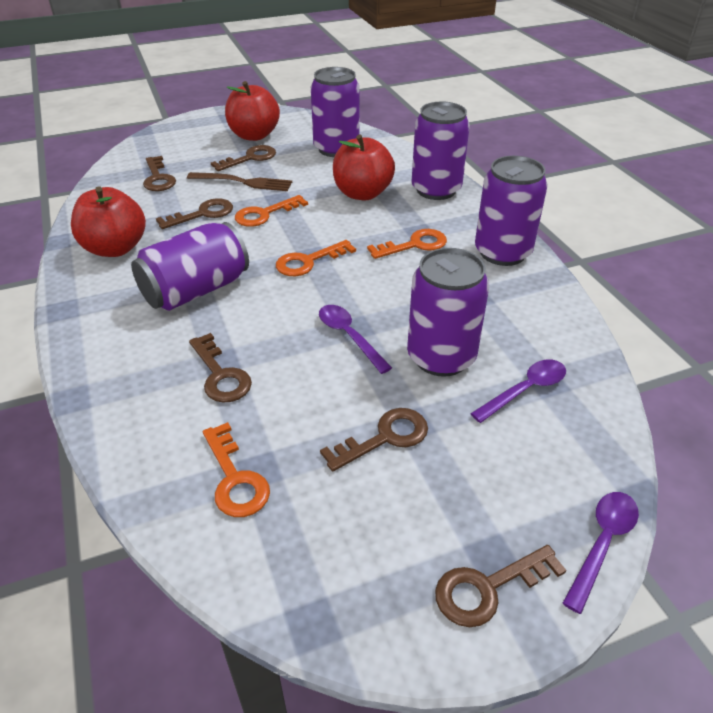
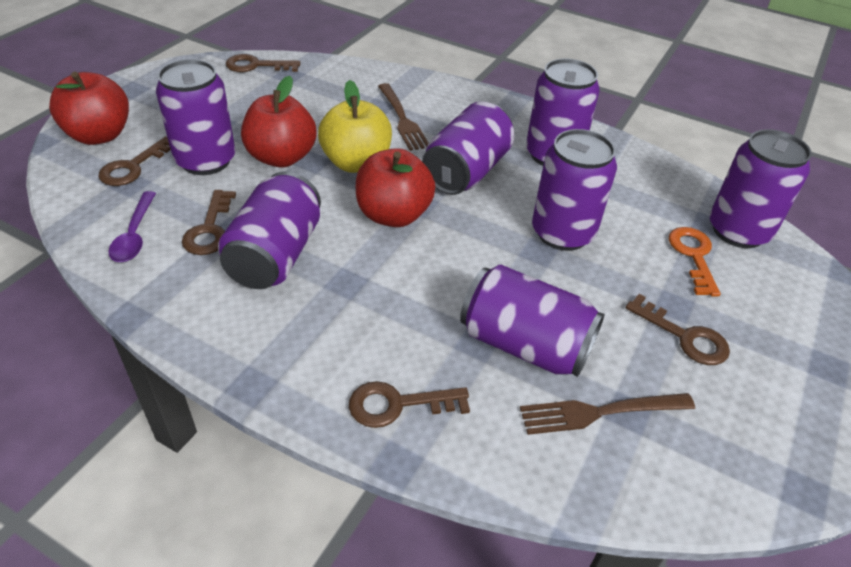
brown fork: [187,172,292,191] = 1 -> [378,83,429,151] [520,393,695,435] = 2
brown key: [143,156,176,191] [156,198,233,229] [189,333,252,403] [211,145,276,171] [320,408,428,472] [435,545,566,627] = 6 -> [98,136,170,186] [182,190,236,255] [226,54,300,72] [349,381,470,428] [625,294,730,365] = 5
orange key: [203,422,270,517] [235,195,308,227] [276,240,356,276] [367,229,447,259] = 4 -> [669,227,721,297] = 1
purple can: [131,222,249,311] [311,67,360,157] [407,248,489,377] [412,101,470,200] [475,156,548,266] = 5 -> [156,59,235,175] [218,172,321,289] [422,102,514,195] [460,265,605,377] [526,59,600,166] [532,129,617,251] [710,129,812,248] = 7
purple spoon: [319,305,392,374] [470,360,566,423] [563,492,639,614] = 3 -> [108,191,156,262] = 1
yellow apple: none = 0 -> [318,80,392,173] = 1

